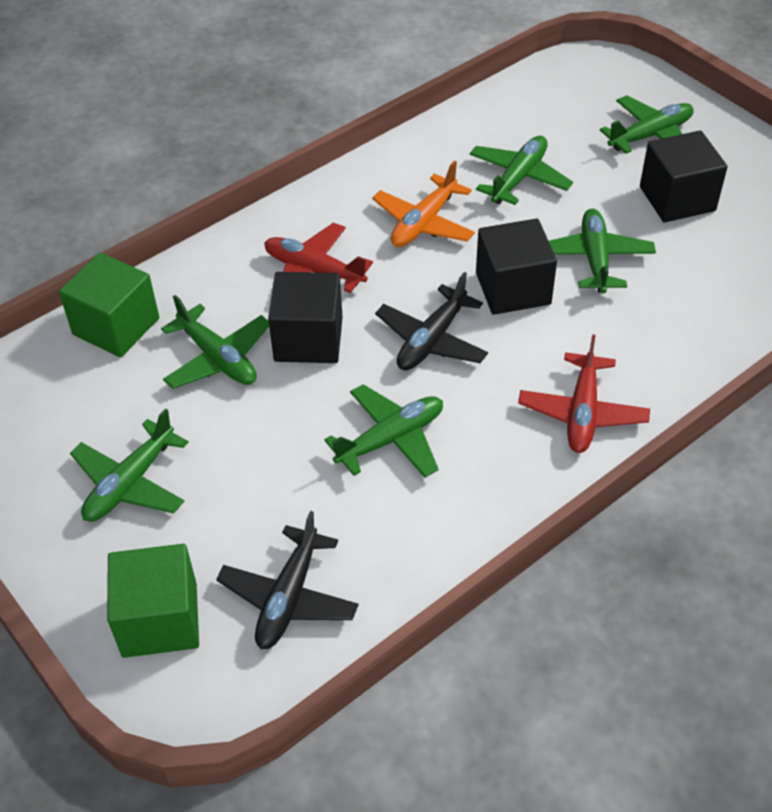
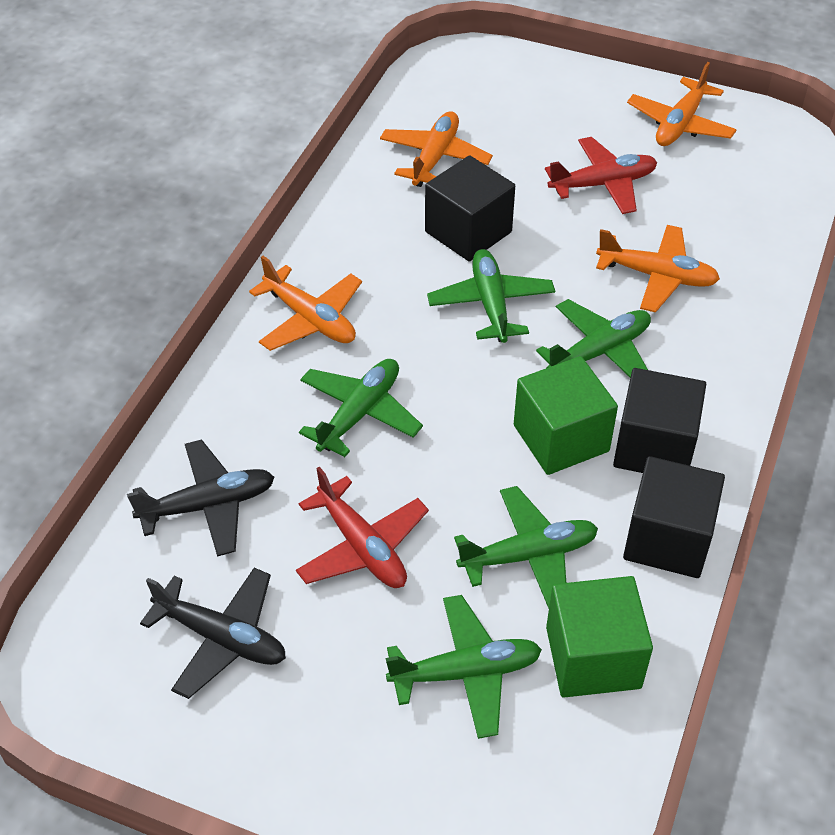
green plane: [70,408,189,522] [161,295,269,389] [324,384,443,478] [469,136,573,205] [549,209,656,293] [600,95,694,154] = 6 -> [299,359,423,457] [386,595,542,739] [427,249,555,343] [454,486,598,608] [536,299,651,378] = 5
orange plane: [372,161,475,247] = 1 -> [249,256,362,351] [380,111,493,187] [596,225,720,312] [627,62,737,146] = 4

